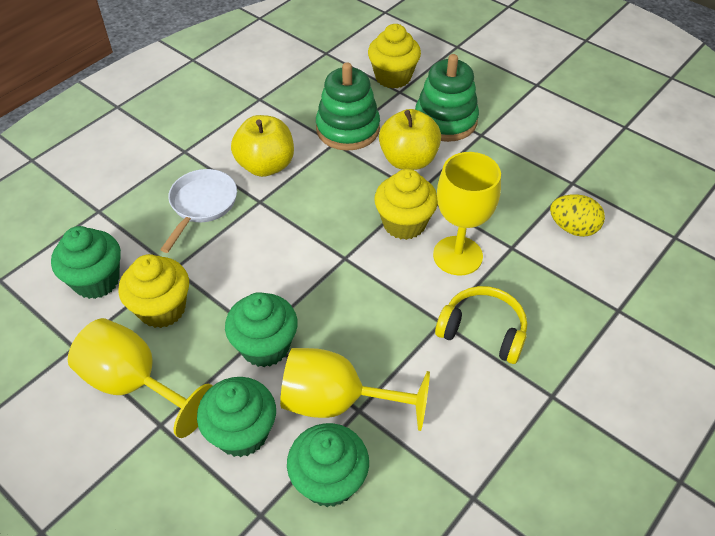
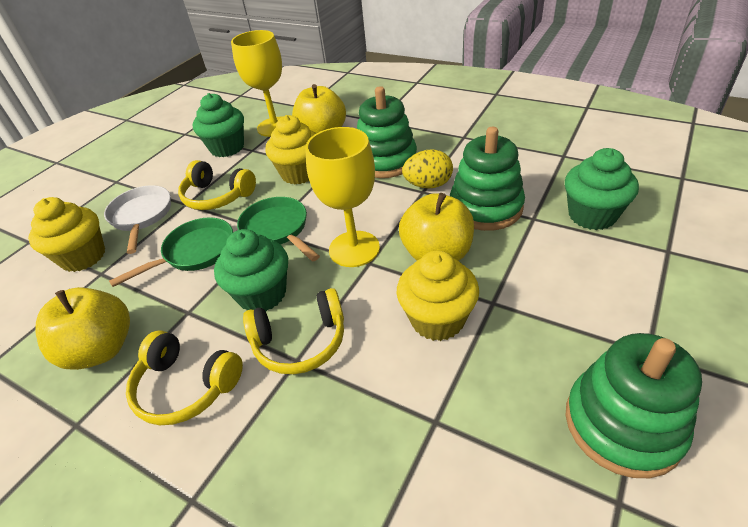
green cupcake: [51,226,121,299] [197,377,276,457] [225,292,298,367] [287,423,369,507] = 4 -> [193,93,244,157] [214,229,288,311] [565,148,639,230] = 3
green pan: none = 0 -> [109,217,233,287] [237,197,320,262] = 2
green stacking toy: [316,62,380,151] [415,54,479,142] = 2 -> [357,86,417,178] [450,127,525,231] [565,333,702,478] = 3
yellow apple: [231,115,294,177] [379,109,441,170] = 2 -> [36,287,130,370] [292,84,346,133] [399,193,474,261] = 3
yellow goblet: [68,318,213,438] [280,348,430,431] [433,152,501,275] = 3 -> [231,30,282,137] [305,127,380,267] = 2
yellow headphones: [435,286,527,364] = 1 -> [126,330,243,425] [178,160,256,210] [243,288,344,374] = 3

